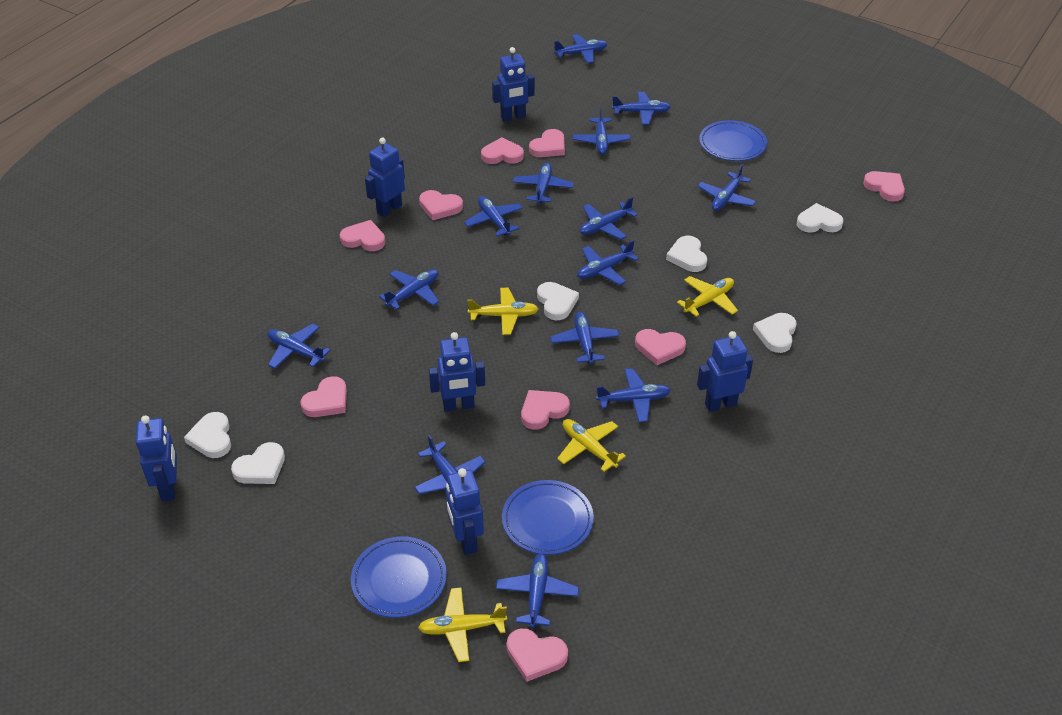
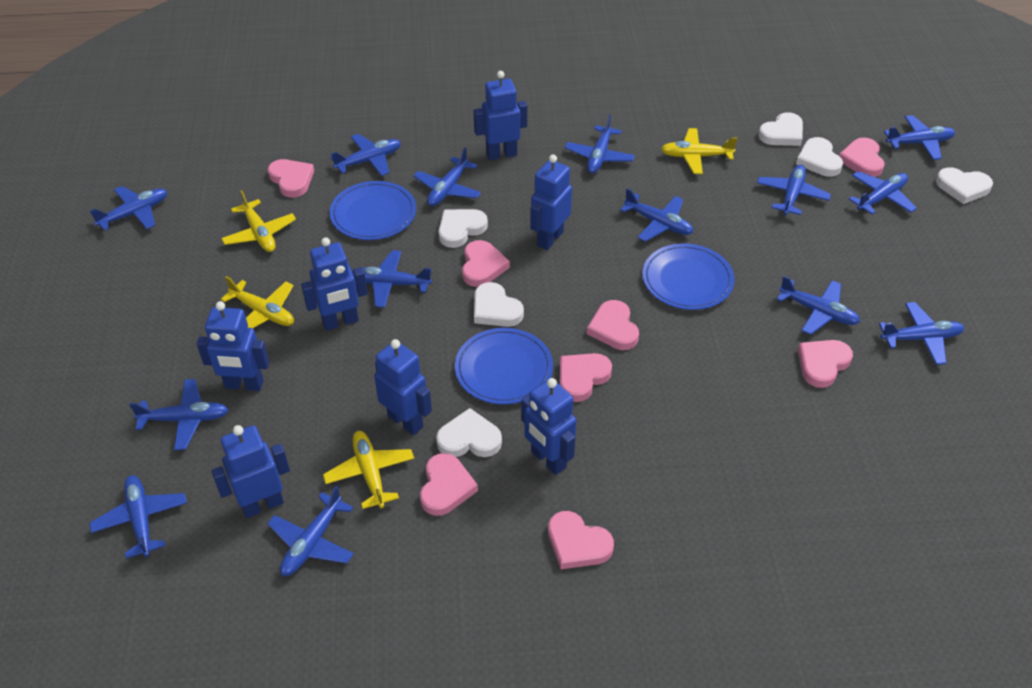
blue robot: [135,415,177,502] [365,138,405,217] [429,332,485,412] [446,468,484,555] [492,47,535,122] [697,331,753,412] = 6 -> [196,301,269,391] [211,425,290,518] [301,237,368,330] [374,339,432,435] [474,71,527,160] [521,378,577,475] [530,155,572,250] = 7
pink heart: [300,376,347,417] [340,220,385,251] [419,190,463,220] [481,137,524,164] [507,628,568,682] [521,390,570,430] [529,129,565,157] [635,329,686,365] [863,171,905,202] = 9 -> [268,159,314,198] [420,453,478,516] [462,240,510,287] [548,511,614,569] [560,353,612,402] [587,300,639,350] [798,340,853,388] [839,138,885,177] = 8

